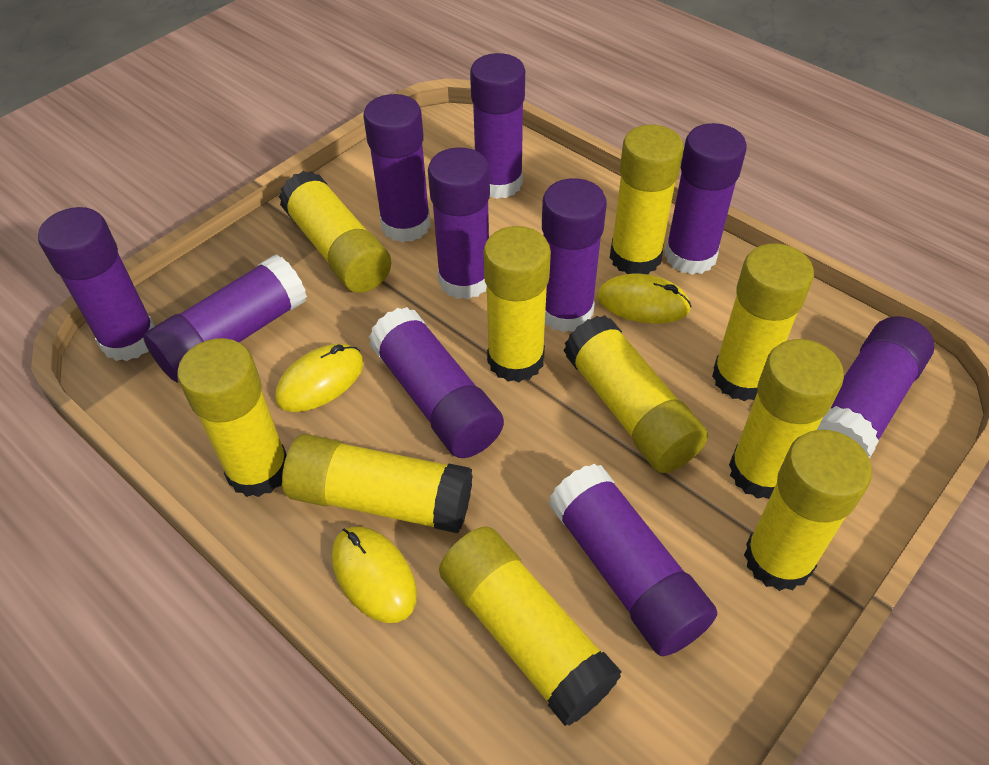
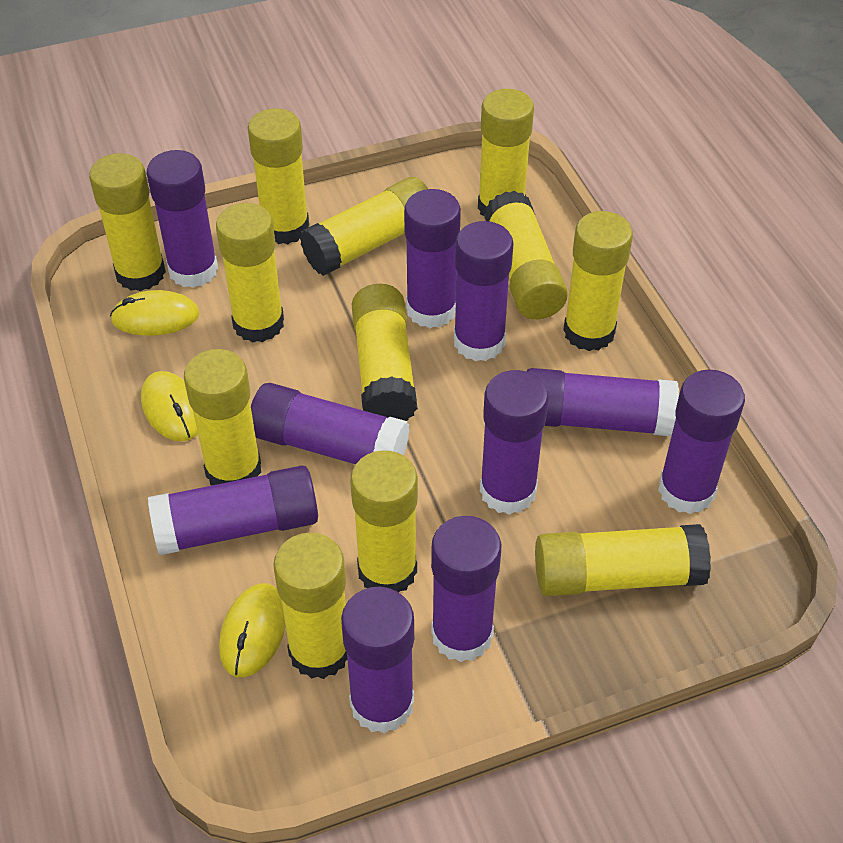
yellow glue stick: [177,338,287,497] [279,171,391,293] [282,434,473,533] [439,526,622,726] [483,226,551,382] [564,315,708,473] [610,125,684,274] [712,243,814,401] [729,339,844,499] [744,430,872,591] = 10 -> [89,153,166,291] [184,349,261,485] [216,203,284,343] [248,108,309,244] [273,533,347,679] [300,177,428,276] [350,450,418,593] [352,284,418,421] [478,89,534,216] [484,191,568,319] [535,524,711,596] [563,211,633,351] = 12

